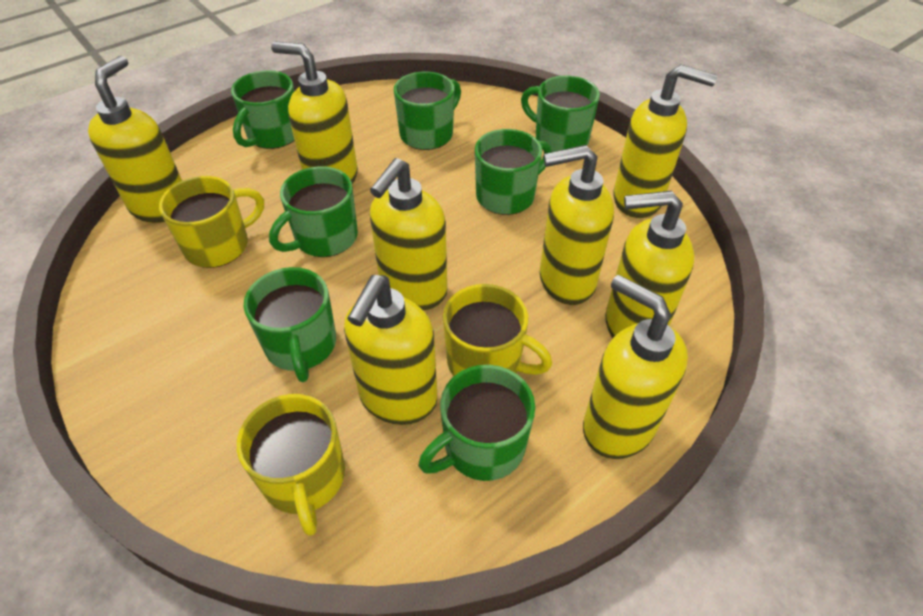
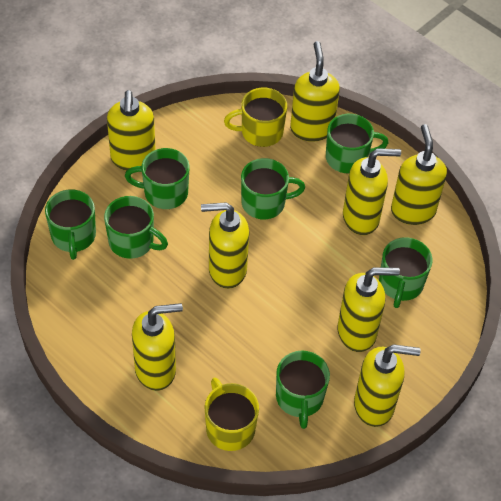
yellow mug: [159,176,264,268] [237,394,345,536] [443,284,552,376] = 3 -> [204,377,259,451] [224,88,287,147] = 2

